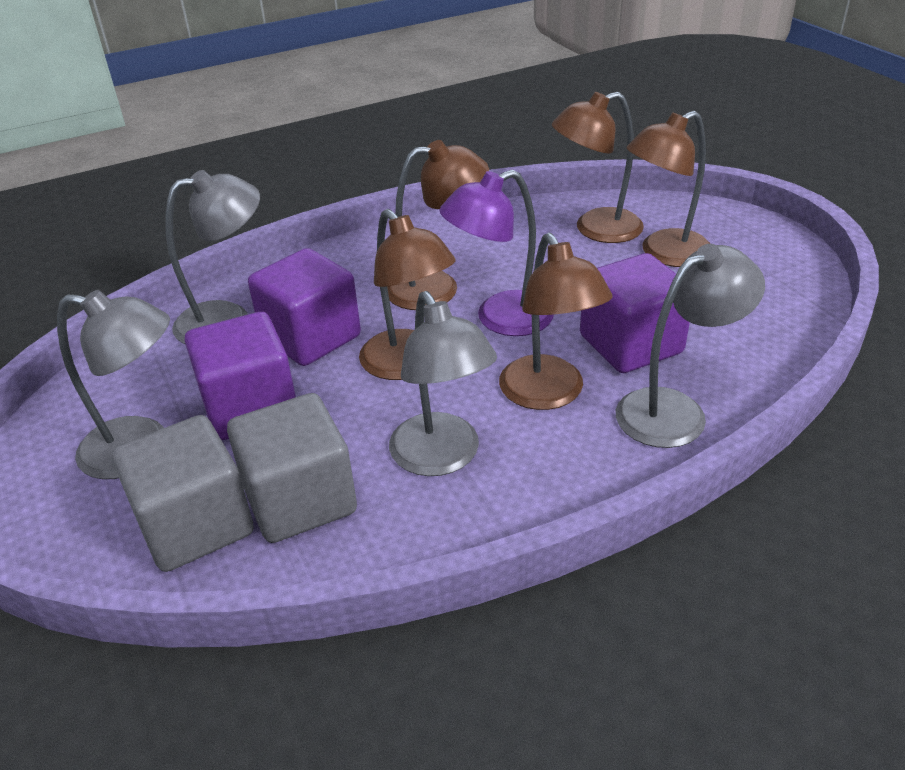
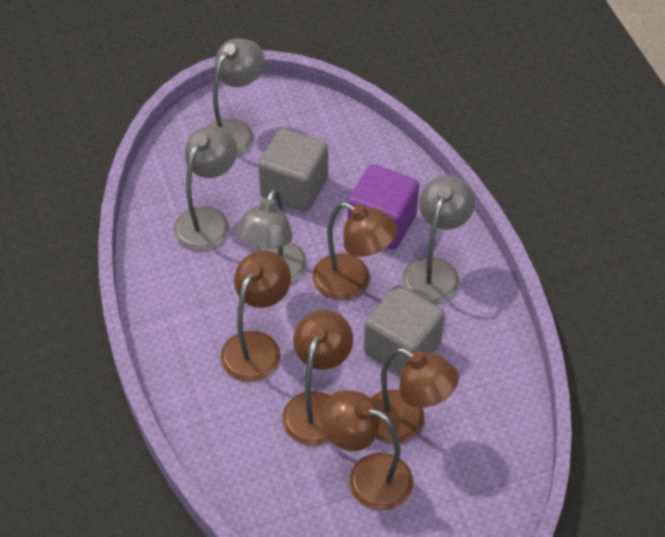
purple cube: [185,312,296,440] [248,248,361,366] [580,253,690,373] = 3 -> [348,164,419,250] = 1
purple lamp: [439,170,554,336] = 1 -> none = 0

